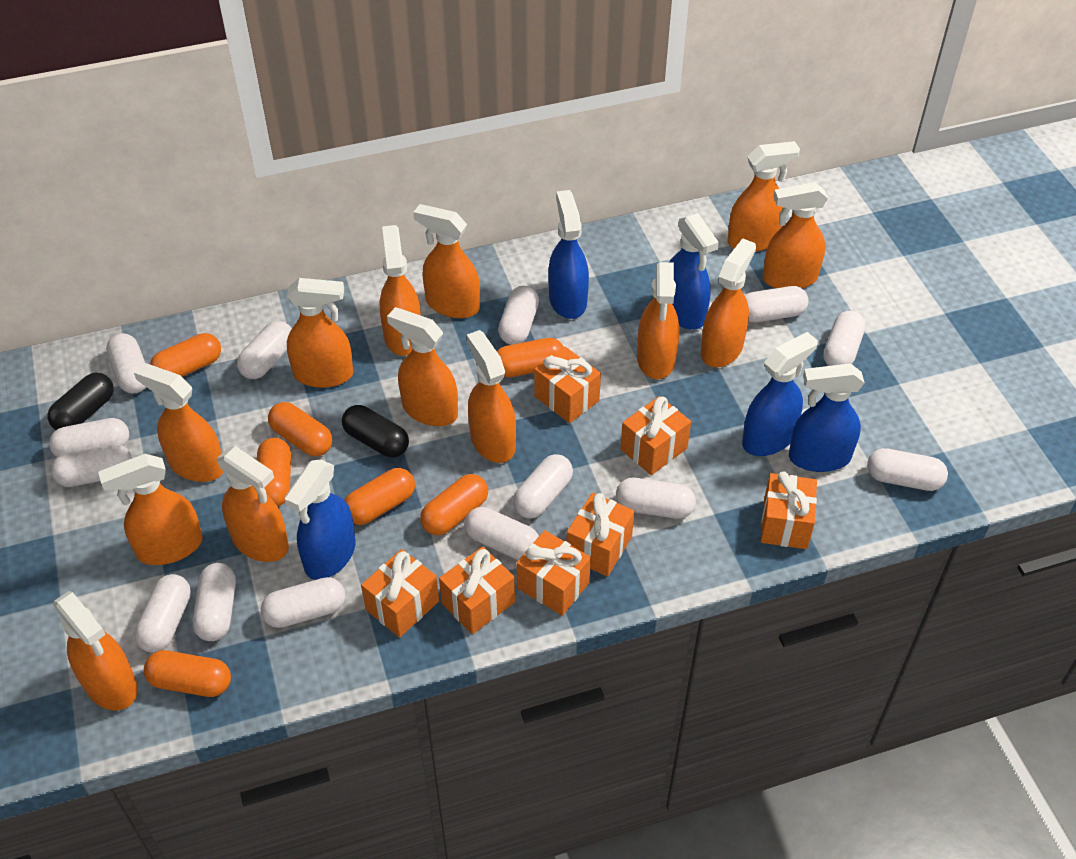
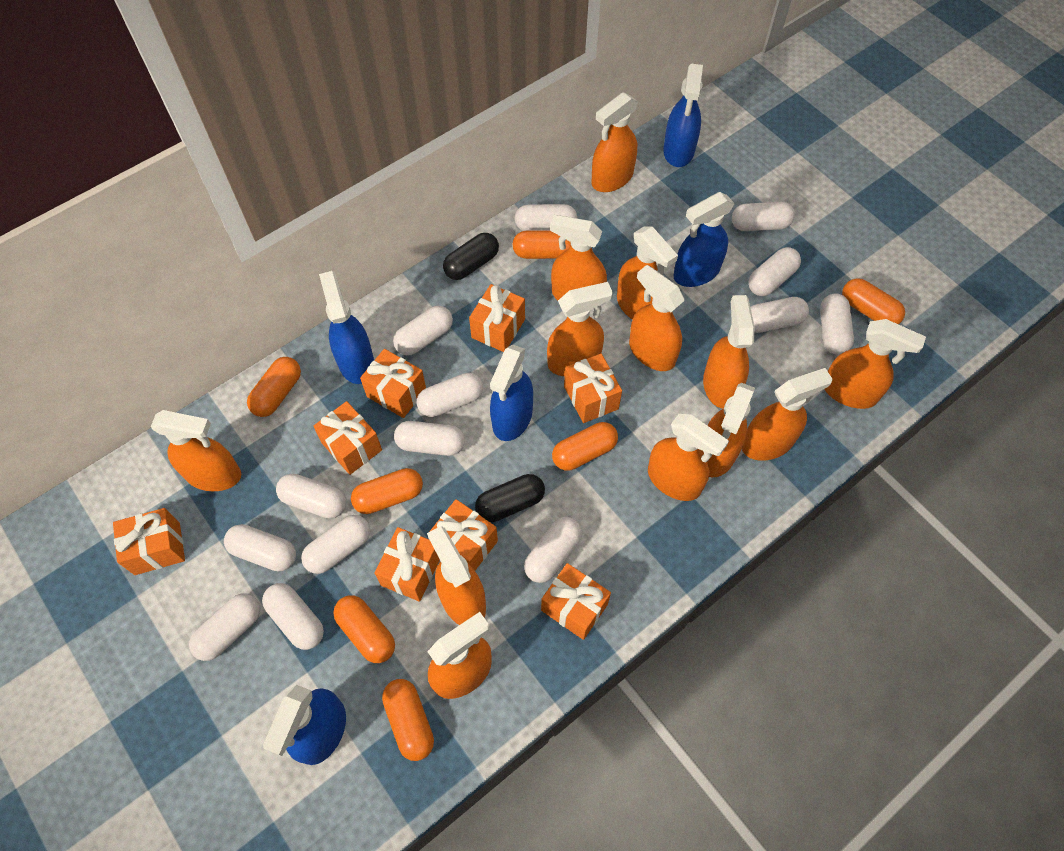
orange gift: [361,549,439,638] [439,547,515,634] [517,530,591,616] [534,347,601,423] [566,493,634,577] [620,396,691,475] [760,471,817,549] = 7 -> [113,508,185,575] [313,401,382,475] [360,349,426,418] [374,527,440,602] [429,499,498,570] [469,284,525,352] [541,563,611,640] [564,353,622,423] = 8

